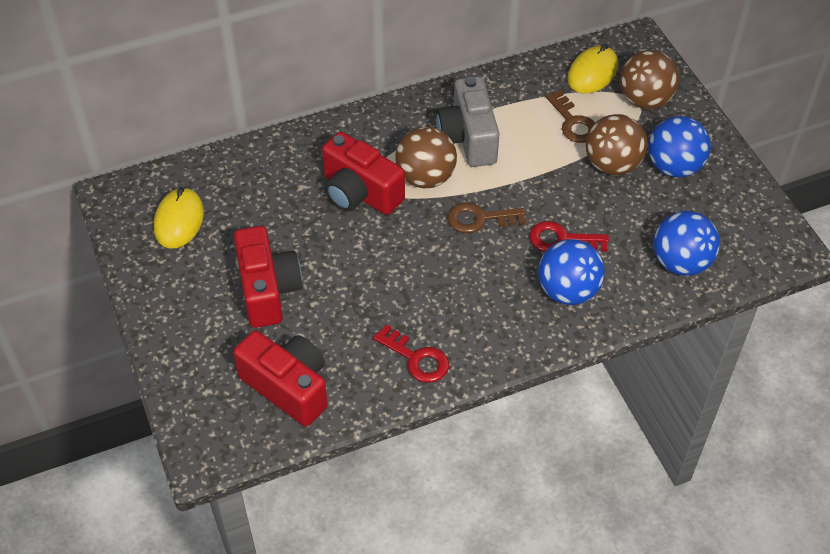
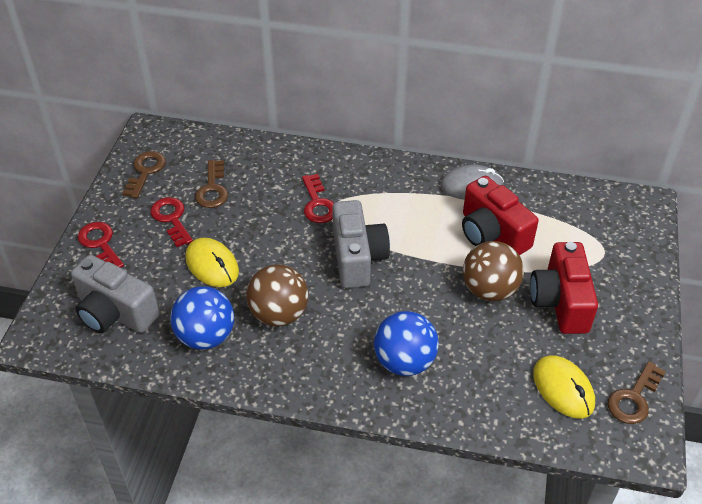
blue ball: [538,239,605,305] [648,116,711,177] [653,211,720,276] = 3 -> [170,286,234,350] [374,311,439,376] = 2
brown ball: [395,126,457,188] [586,114,647,176] [620,50,679,109] = 3 -> [246,264,308,326] [463,241,524,301] = 2
brown key: [448,203,526,233] [545,90,595,143] = 2 -> [122,151,166,198] [195,160,228,208] [608,361,666,424] = 3
grey camera: [436,76,500,167] = 1 -> [71,255,160,333] [332,200,390,288] = 2
grey mouse: none = 0 -> [440,165,504,200] = 1
red camera: [233,330,328,426] [234,226,302,328] [322,132,405,215] = 3 -> [462,176,539,255] [530,242,598,334] = 2
red key: [373,325,449,383] [529,221,609,252] = 2 -> [78,222,124,268] [150,197,193,247] [302,174,334,223] = 3

